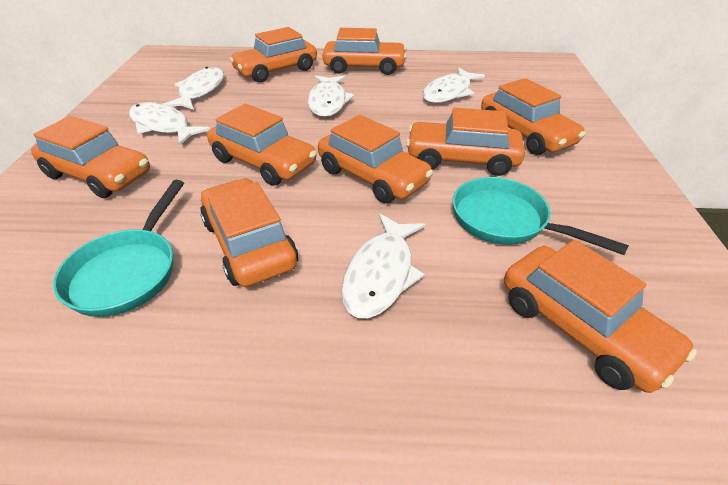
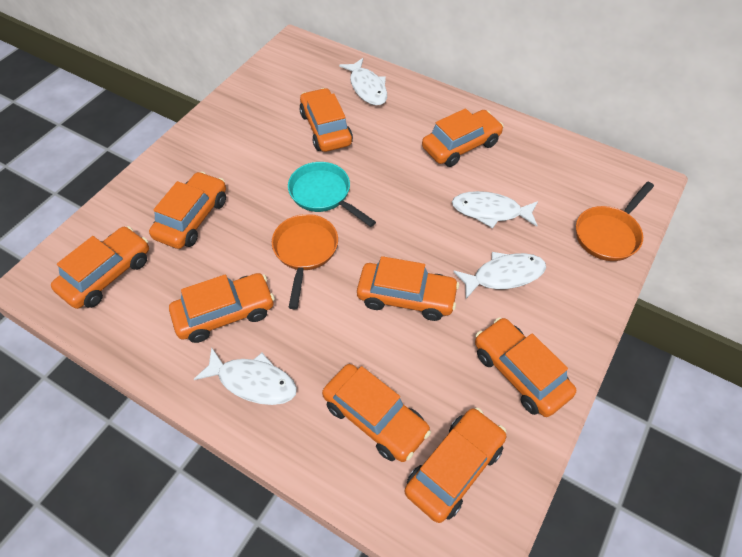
orange pan: none = 0 -> [272,214,338,309] [576,182,654,261] = 2
turquoise pan: [53,180,184,317] [453,177,629,255] = 2 -> [288,162,376,227] = 1
white fish: [129,102,210,145] [163,67,224,110] [308,75,354,117] [341,214,425,318] [422,67,485,103] = 5 -> [194,348,297,405] [339,58,387,105] [452,191,538,228] [453,252,546,299] = 4

